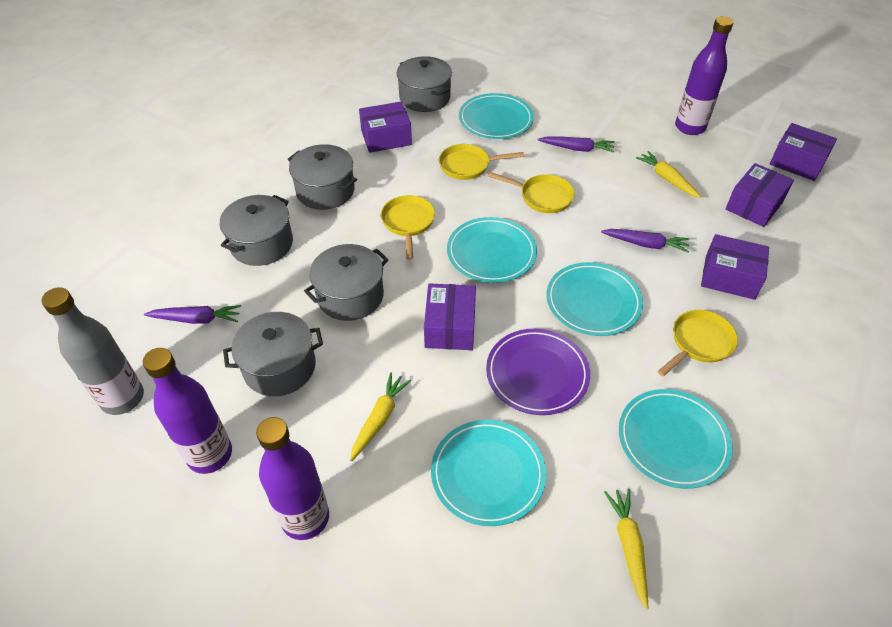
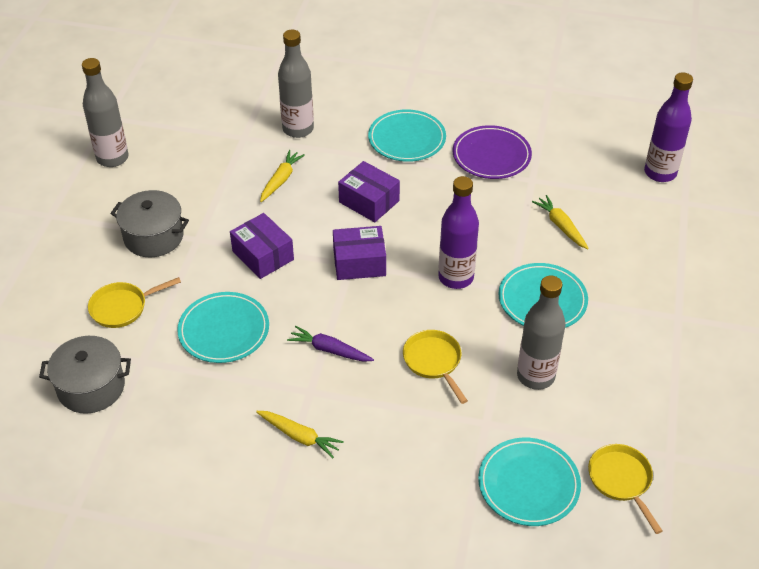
grey bottle: [42,287,144,415] = 1 -> [82,58,129,167] [278,30,314,138] [517,276,566,390] = 3
grey pot: [220,195,293,266] [223,312,323,396] [287,144,357,210] [304,244,389,321] [396,56,452,112] = 5 -> [39,336,131,414] [110,190,189,257] = 2
purple bottle: [143,348,232,474] [256,417,329,540] [675,16,734,135] = 3 -> [438,176,479,289] [644,73,693,182] = 2
purple box: [359,102,412,153] [424,283,476,350] [701,234,769,300] [726,163,794,227] [770,123,837,181] = 5 -> [230,213,294,279] [333,226,386,280] [338,161,400,222] = 3
purple carrot: [144,305,241,324] [538,136,614,153] [601,229,689,253] = 3 -> [287,326,374,362] = 1
turquoise plate: [431,420,546,526] [447,217,537,283] [459,93,534,139] [546,262,643,336] [619,389,733,489] = 5 -> [177,292,269,363] [368,109,446,162] [478,438,581,526] [498,263,588,328] = 4
yellow pan: [381,195,435,260] [439,144,524,180] [488,172,575,213] [657,310,738,376] = 4 -> [88,277,181,328] [403,330,468,404] [588,444,663,534] = 3

